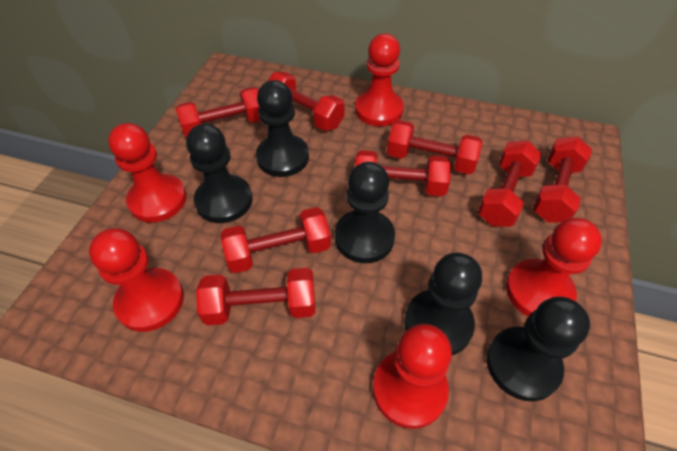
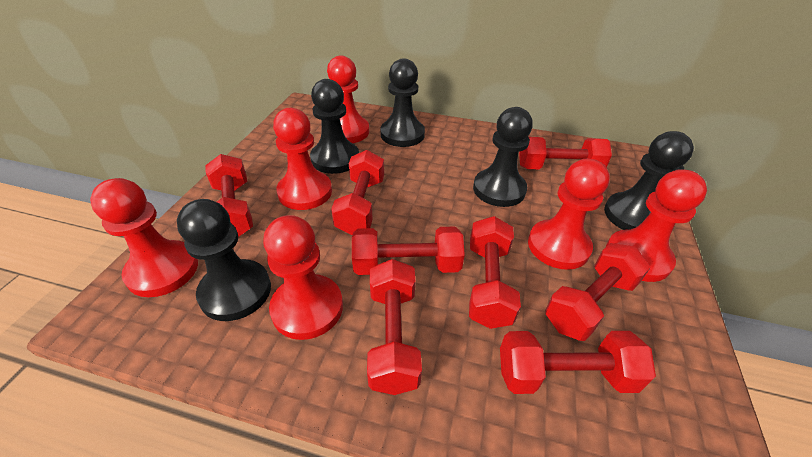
red pawn: [89,228,184,332] [108,123,186,223] [355,34,404,126] [373,324,452,429] [506,218,602,317] = 5 -> [90,178,198,297] [263,215,343,340] [273,108,332,210] [327,56,369,143] [528,159,610,270] [606,169,707,282] = 6

